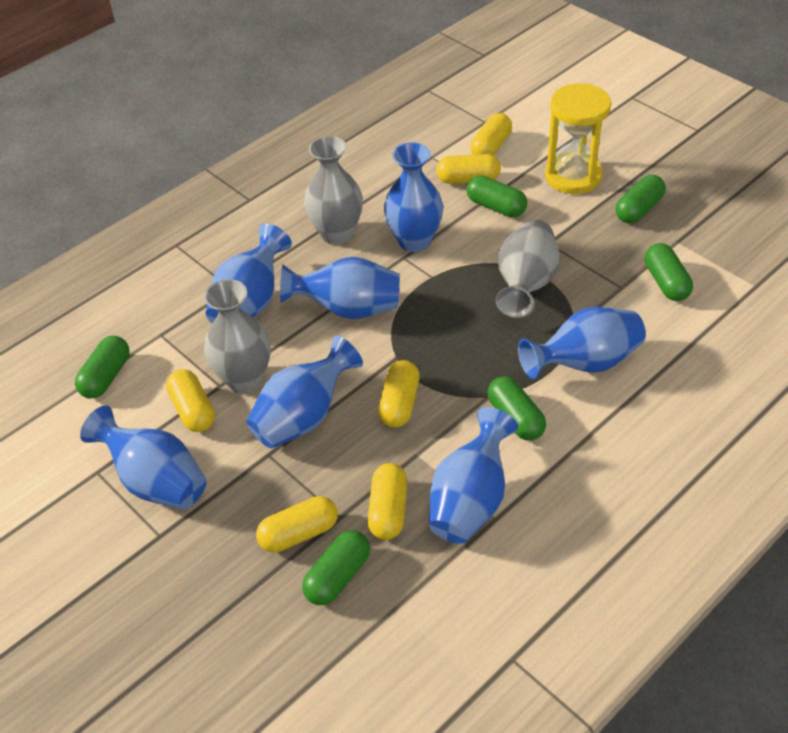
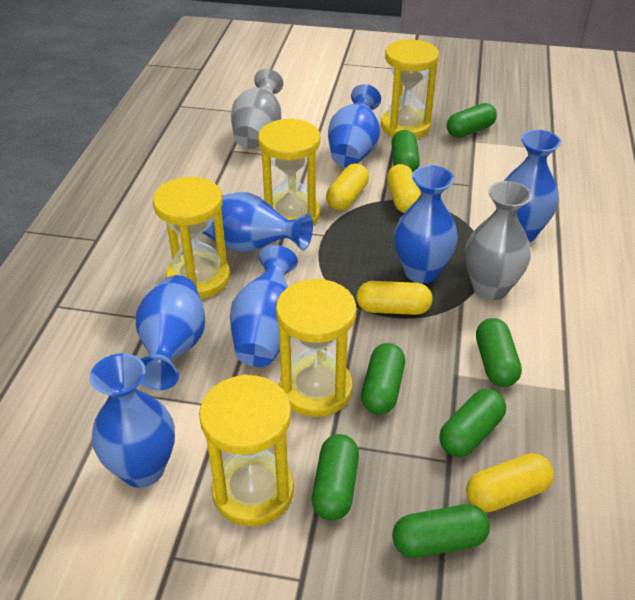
green capsule: [75,336,130,399] [302,530,370,605] [467,175,527,217] [488,376,546,441] [616,175,666,223] [645,243,693,301] = 6 -> [312,434,359,521] [361,343,405,415] [391,130,420,172] [392,504,490,558] [439,389,506,457] [447,103,497,138] [476,318,522,387] = 7
grey vase: [204,279,271,393] [304,136,363,245] [495,220,560,318] = 3 -> [231,69,283,149] [465,181,532,300] = 2
yellow capsule: [166,369,215,432] [256,496,338,553] [368,463,407,540] [378,360,420,427] [436,154,501,184] [470,113,512,156] = 6 -> [326,163,369,211] [357,281,433,315] [387,164,421,213] [466,453,554,512] = 4
yellow hourglass: [545,83,611,194] = 1 -> [153,177,230,299] [199,374,294,526] [258,118,320,225] [276,279,356,417] [381,39,439,138] = 5

